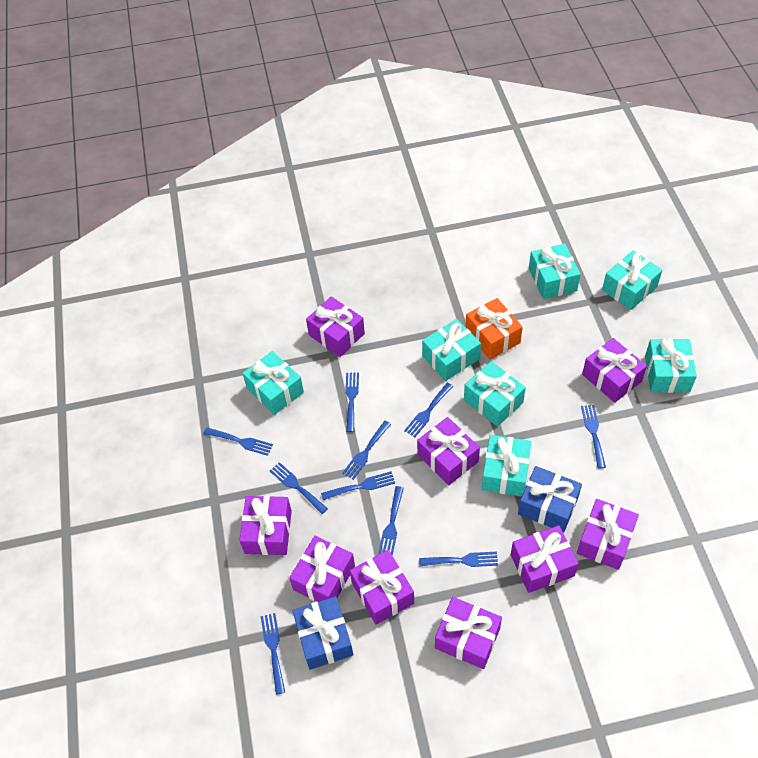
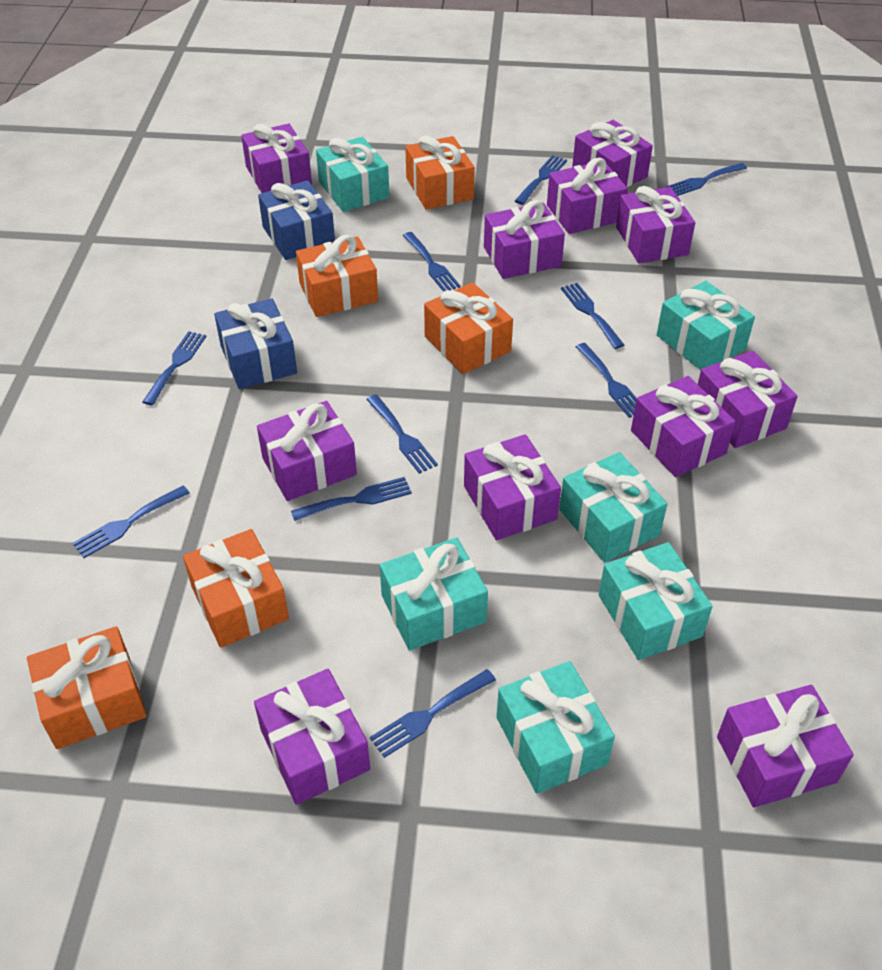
orange gift: [465,298,523,360] = 1 -> [27,626,147,749] [183,529,289,648] [296,235,378,317] [405,136,475,210] [424,282,513,374] = 5
purple gift: [239,496,292,555] [289,536,355,602] [306,296,365,357] [350,550,414,625] [417,417,480,485] [435,597,502,669] [511,525,579,593] [577,499,639,570] [582,338,647,403] = 9 -> [241,124,312,193] [254,669,370,805] [257,401,357,501] [464,434,561,540] [484,200,565,279] [547,158,628,234] [572,120,653,187] [616,186,695,263] [631,376,736,477] [698,351,798,448] [717,685,854,808] = 11
turquoise gift: [242,351,304,415] [422,319,481,381] [464,361,526,427] [482,435,531,497] [529,244,581,299] [602,250,662,310] [645,338,697,393] = 7 -> [316,137,389,212] [380,537,488,651] [496,661,615,794] [559,452,667,562] [599,542,713,660] [657,281,755,370] = 6

